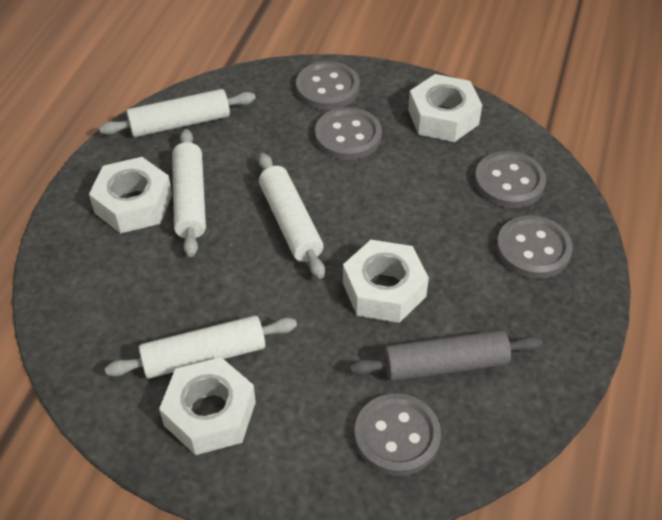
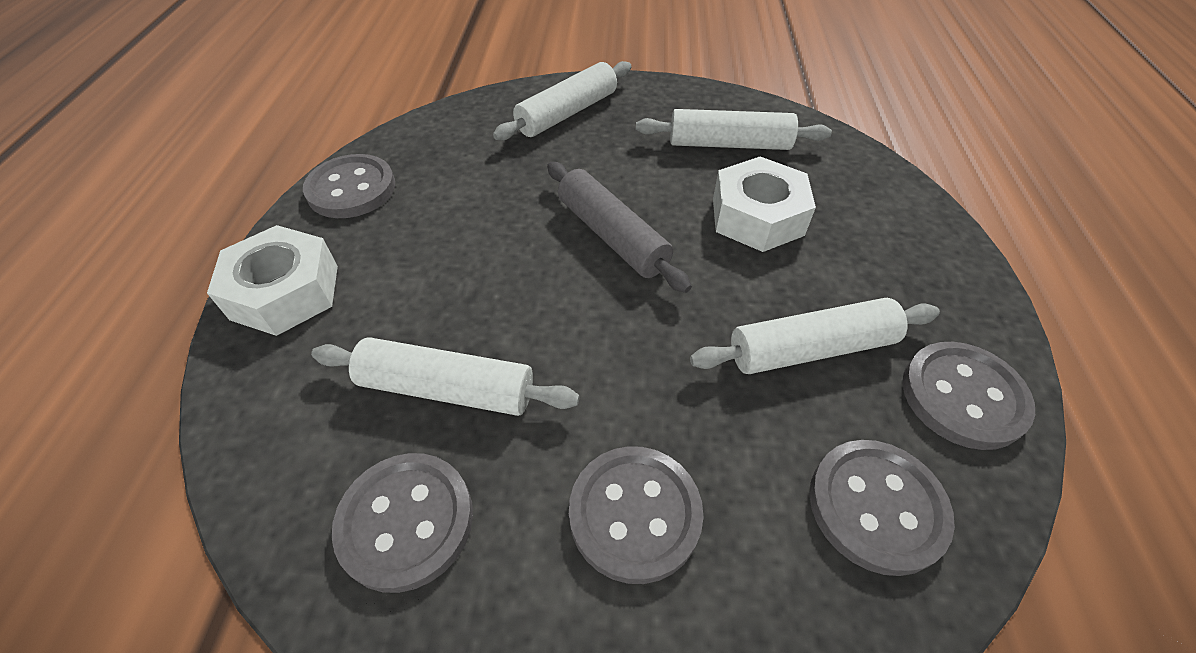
white nut: [89,157,172,233] [159,357,256,455] [343,240,429,323] [408,74,482,142] = 4 -> [207,225,338,336] [713,156,816,252] = 2

